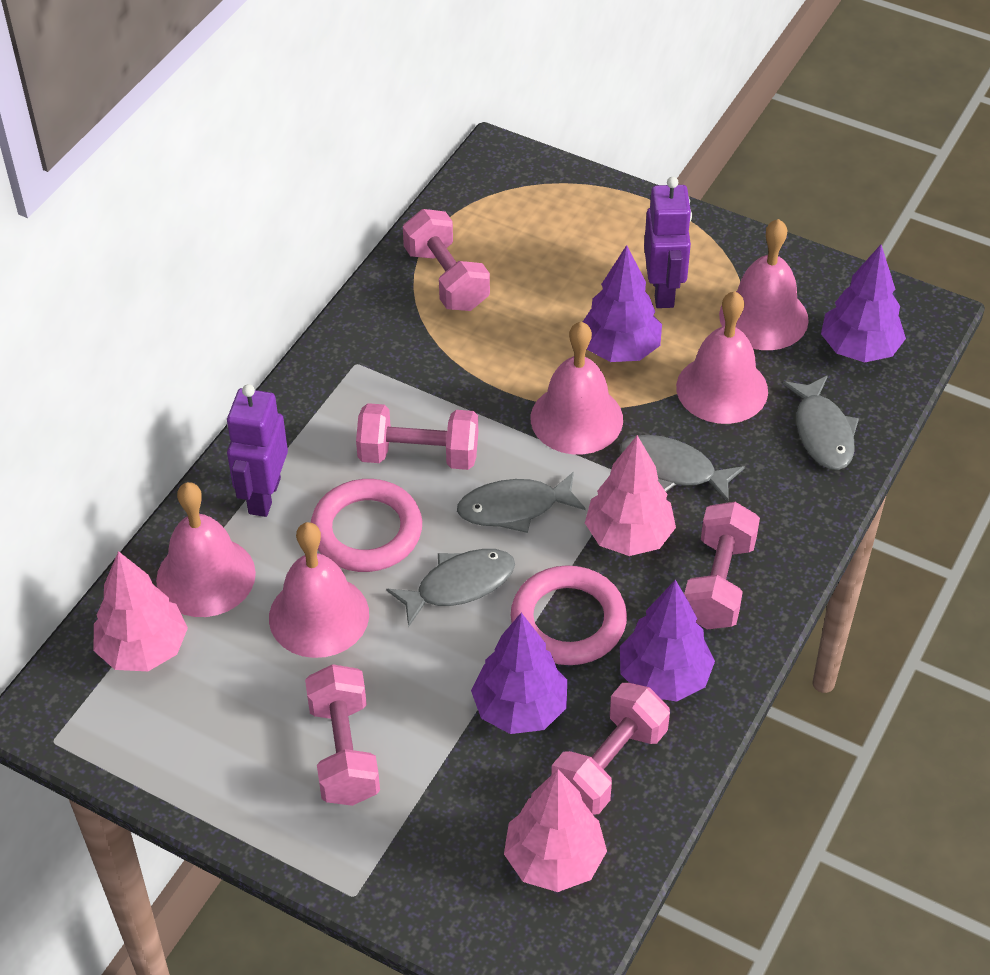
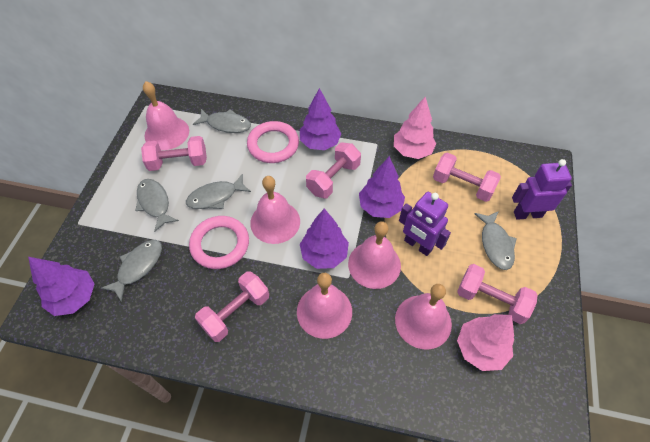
grey fish: [386,549,515,627] [457,472,586,533] [619,435,745,502] [783,376,859,470] = 4 -> [101,240,162,302] [135,179,179,232] [186,174,251,209] [193,109,251,133] [474,211,517,270] = 5
pink tree: [93,551,188,671] [504,769,607,892] [585,435,676,556] = 3 -> [394,97,436,159] [457,314,514,371] = 2

